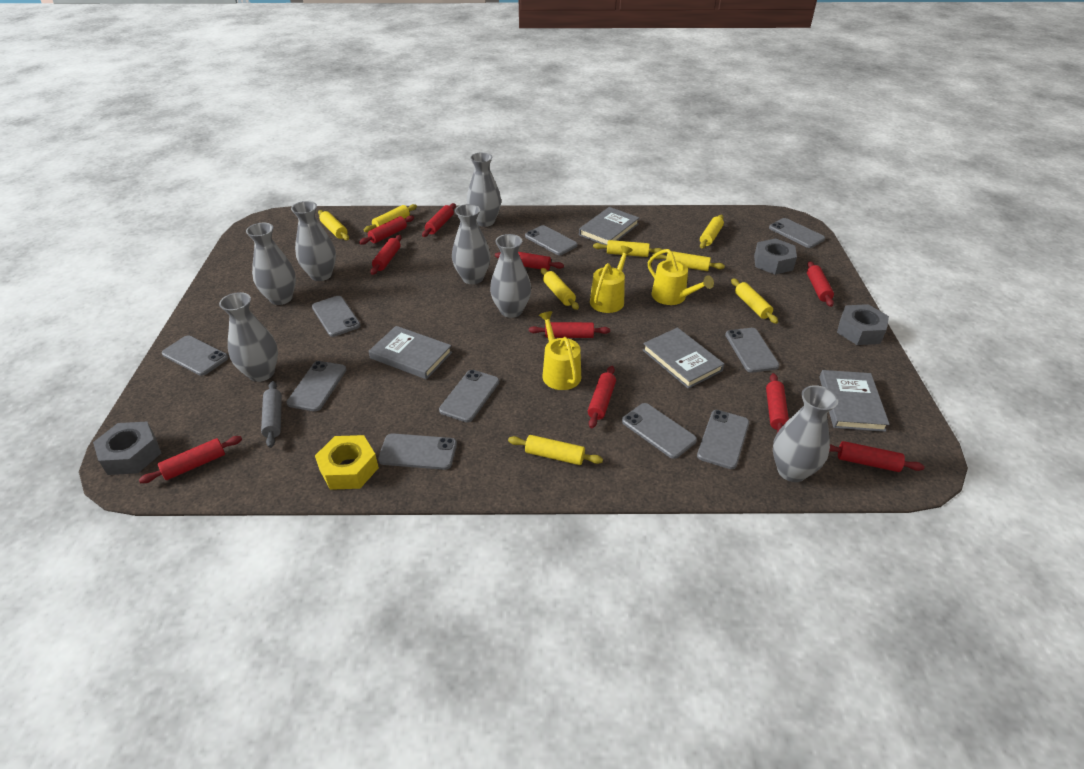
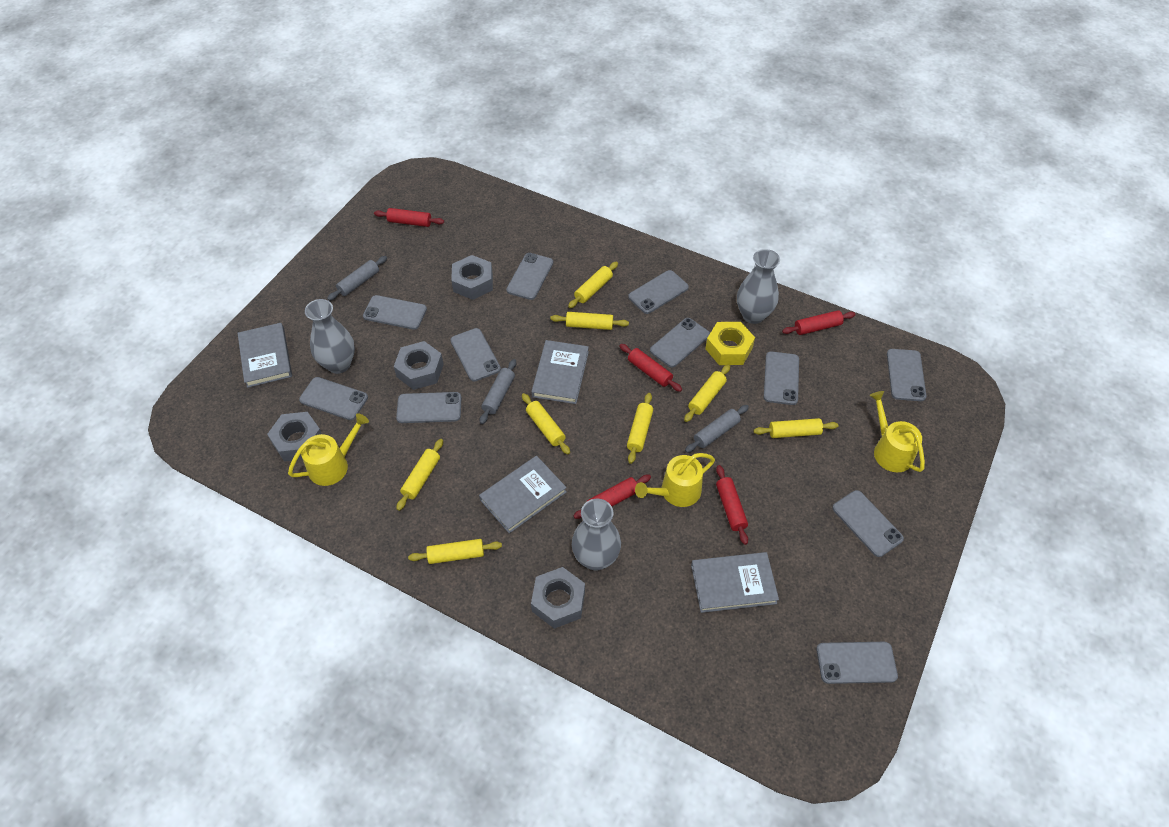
grey nut: [93,422,161,475] [754,238,797,275] [837,304,889,345] = 3 -> [267,412,322,462] [394,341,444,390] [451,255,493,300] [531,567,585,629] = 4
grey phone: [162,336,228,376] [286,361,346,411] [312,296,361,337] [378,433,457,470] [439,370,499,422] [525,225,578,255] [622,403,697,459] [697,410,749,469] [725,328,779,373] [769,218,825,248] = 10 -> [299,377,368,420] [363,295,427,330] [396,392,461,423] [450,328,501,382] [506,253,553,300] [628,270,689,314] [650,318,710,368] [764,351,799,405] [816,642,898,684] [832,490,904,557] [887,349,926,401] = 11
grey rolling pin: [261,381,282,448] = 1 -> [327,256,387,301] [480,359,516,424] [685,405,749,453] = 3
grey vase: [219,292,278,382] [246,223,296,305] [291,201,336,281] [452,204,491,284] [467,152,501,227] [490,234,531,318] [773,385,838,482] = 7 -> [305,299,355,374] [572,499,621,571] [737,249,780,324] = 3
red rolling pin: [139,436,242,483] [359,215,414,245] [370,235,402,275] [422,203,456,237] [495,252,564,271] [529,322,610,338] [588,366,616,428] [766,373,789,433] [807,261,834,307] [829,441,924,472] = 10 -> [374,208,444,227] [573,475,651,519] [619,344,682,392] [716,465,748,545] [782,310,856,335] = 5

